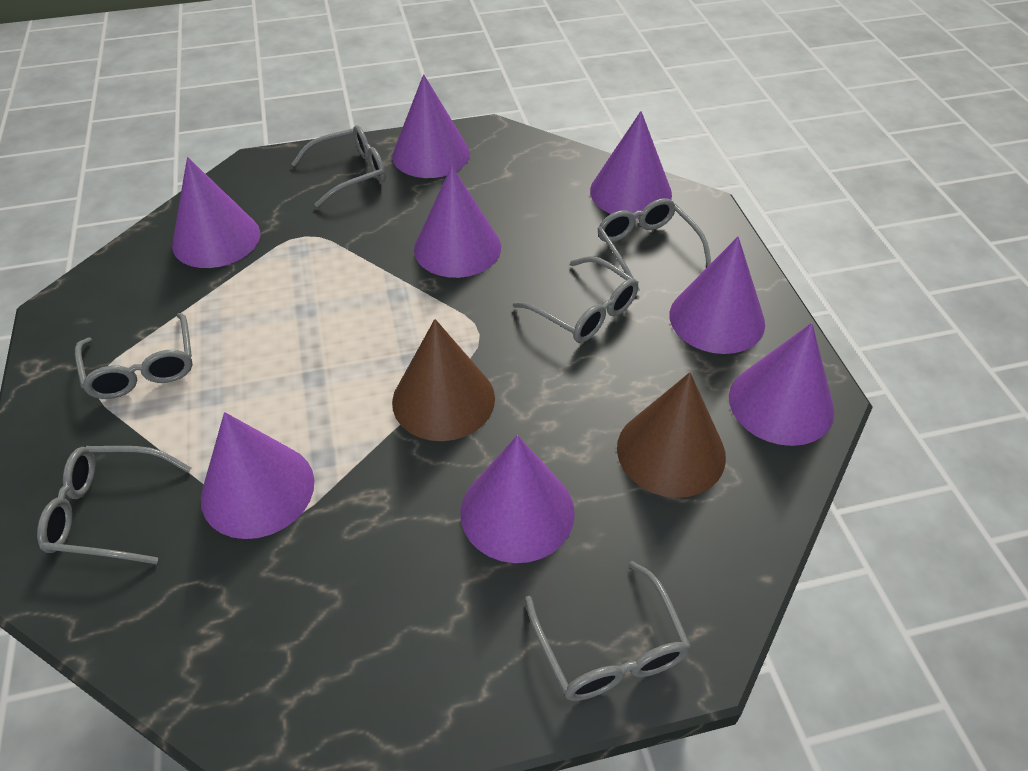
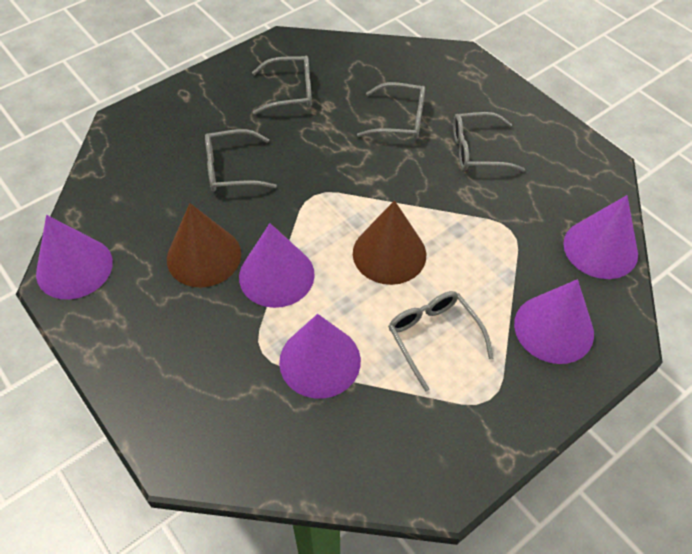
grey glasses: [37,446,191,564] [75,313,193,399] [292,125,386,208] [513,256,639,343] [525,561,691,701] [597,198,711,291] = 6 -> [205,129,277,191] [252,56,312,115] [357,82,425,139] [388,291,493,392] [453,112,525,172] = 5
purple cone: [172,157,260,268] [201,412,315,539] [392,74,470,178] [414,166,501,278] [461,435,575,563] [590,111,672,218] [670,237,765,354] [729,323,834,446] = 8 -> [36,215,113,300] [239,223,315,308] [279,314,361,399] [514,279,594,364] [563,195,638,279] = 5

